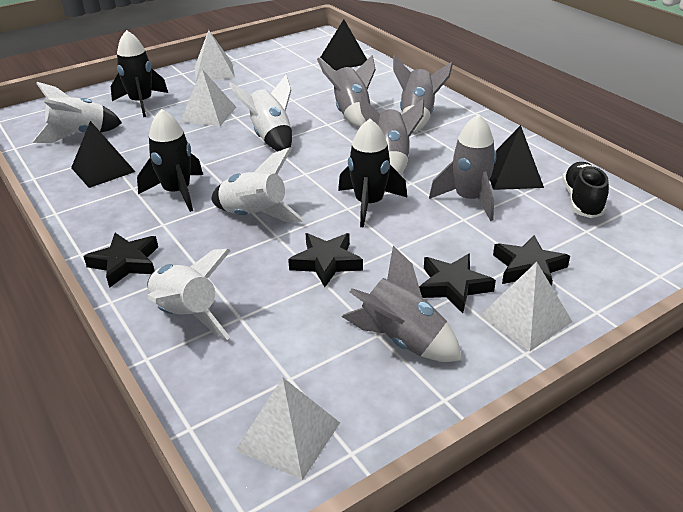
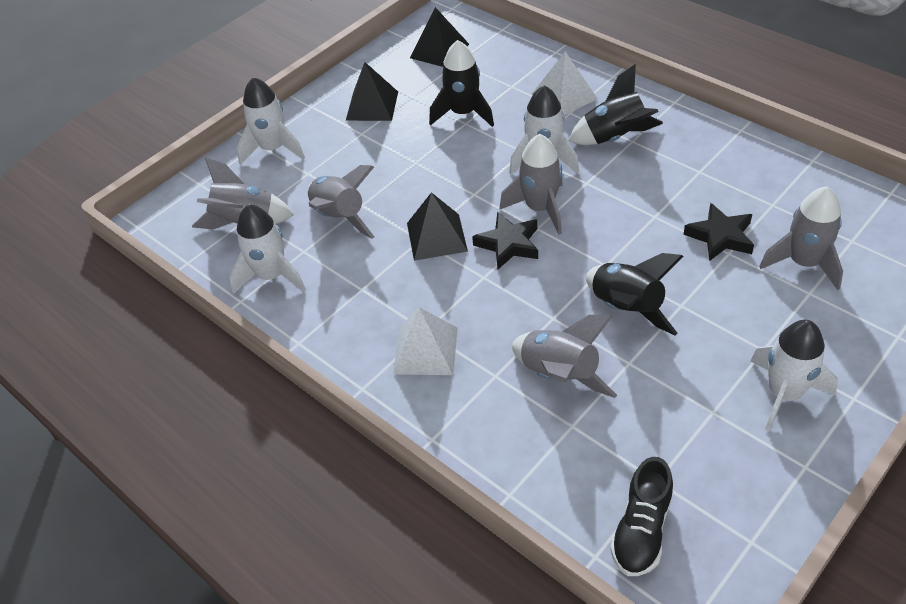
black star: [83,233,158,288] [288,233,363,287] [419,254,496,313] [493,235,570,286] = 4 -> [472,212,538,269] [683,203,754,261] = 2
white pyramid: [180,69,236,126] [195,30,235,82] [236,377,340,481] [480,262,573,351] = 4 -> [393,307,458,375] [532,52,598,115] = 2

